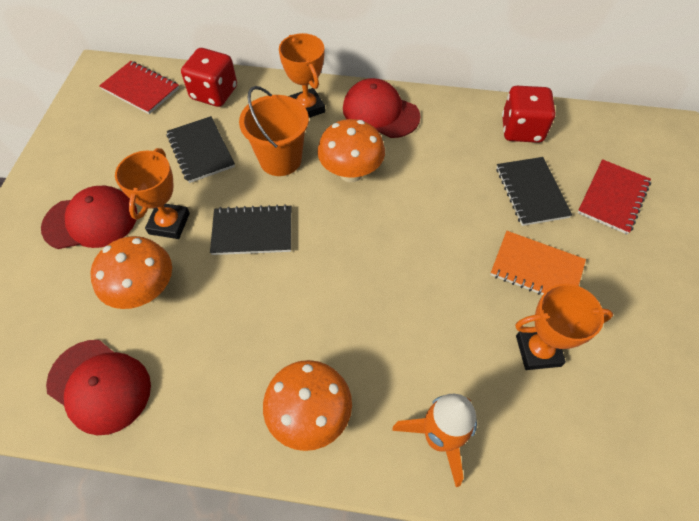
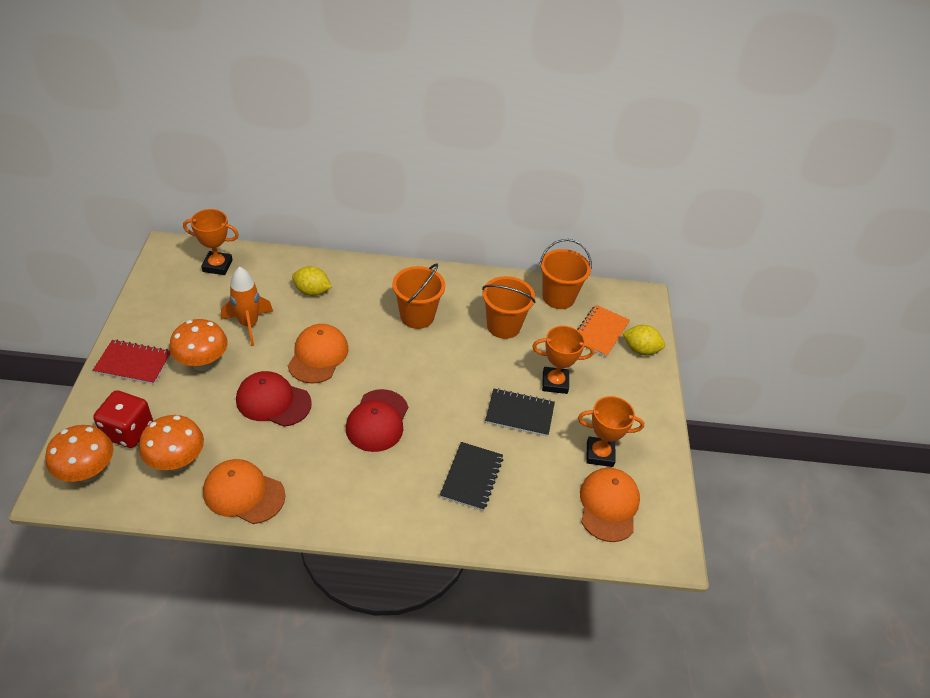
black notebook: [167,116,235,183] [210,204,292,255] [496,157,572,226] = 3 -> [440,442,503,511] [485,388,555,437] = 2
orange bucket: [239,86,309,176] = 1 -> [392,263,445,329] [482,276,535,339] [539,239,592,309] = 3
orange cap: none = 0 -> [203,459,285,524] [288,324,348,384] [580,468,640,542] = 3
red cap: [41,186,137,249] [46,340,151,435] [343,78,420,138] = 3 -> [236,371,312,427] [346,389,408,452] = 2
red dice: [181,48,237,107] [502,86,556,143] = 2 -> [93,390,153,448] = 1
red notebook: [99,61,179,114] [577,159,651,234] = 2 -> [93,340,171,384] = 1
yellow lemon: none = 0 -> [292,266,332,296] [622,325,665,355] = 2

